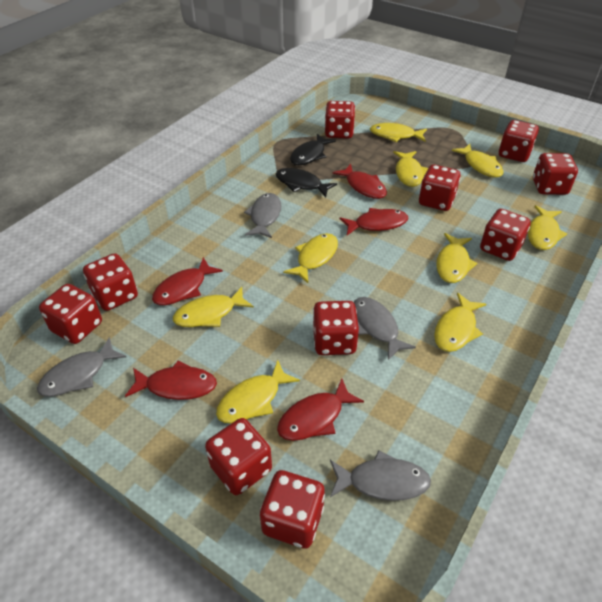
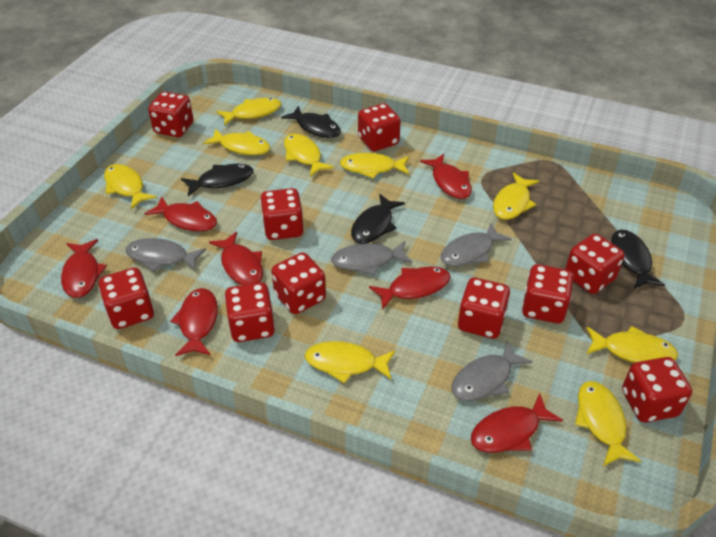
black fish: [276,168,337,197] [290,134,336,165] = 2 -> [181,164,253,196] [281,106,341,138] [351,194,405,244] [611,230,665,289] = 4
red fish: [125,360,217,400] [152,257,223,305] [277,378,364,441] [333,164,387,199] [340,208,408,235] = 5 -> [61,239,107,298] [144,196,217,231] [170,288,218,356] [209,231,263,285] [369,266,451,310] [420,154,472,199] [471,393,563,453] = 7

